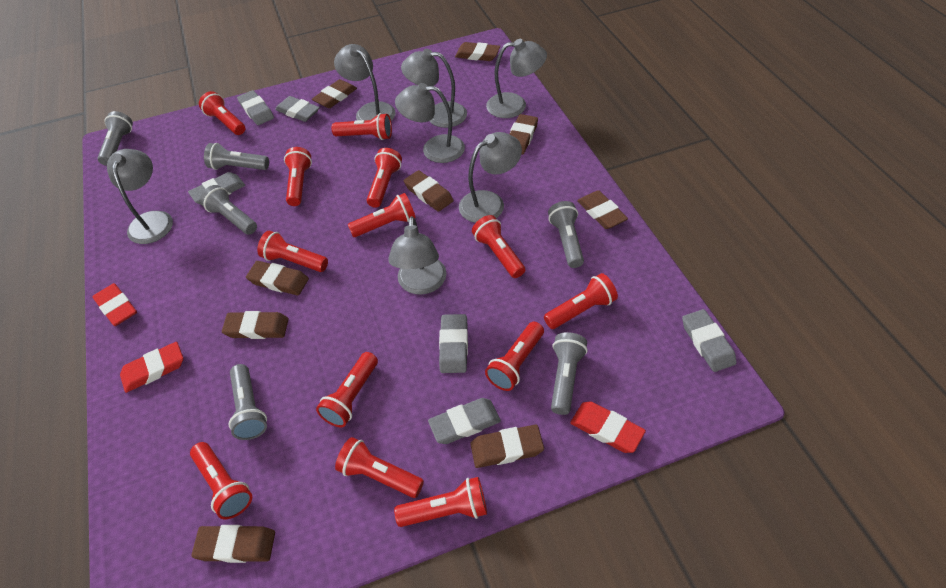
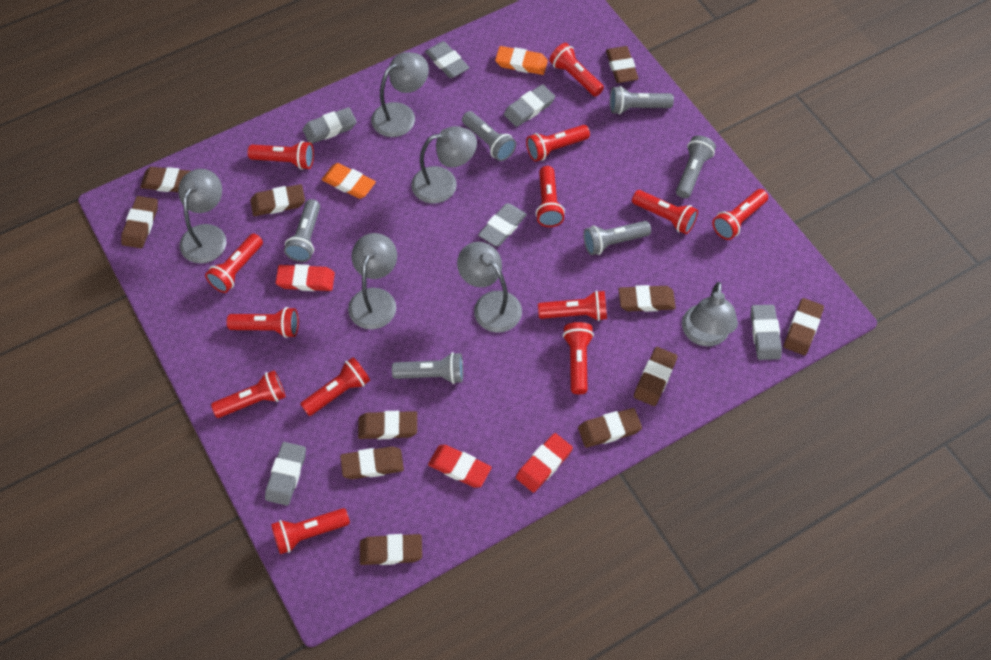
brown eraser: [191,525,275,563] [222,311,288,339] [246,261,309,295] [312,79,357,108] [404,170,454,212] [455,42,500,61] [470,425,544,468] [509,114,538,155] [577,190,628,229] = 9 -> [121,196,158,248] [140,167,190,192] [250,184,305,216] [340,446,404,479] [358,411,417,439] [360,534,422,565] [578,408,642,448] [606,46,639,83] [618,285,676,312] [634,347,677,406] [784,298,824,355] = 11
grey lamp: [107,149,173,244] [334,44,395,121] [388,216,447,295] [395,83,465,163] [401,49,467,128] [459,132,522,223] [486,39,547,118] = 7 -> [178,169,226,263] [348,233,397,329] [371,52,429,137] [411,126,477,204] [457,242,522,333] [682,282,738,346] = 6
orange eraser: none = 0 -> [322,163,376,199] [495,46,548,75] = 2

